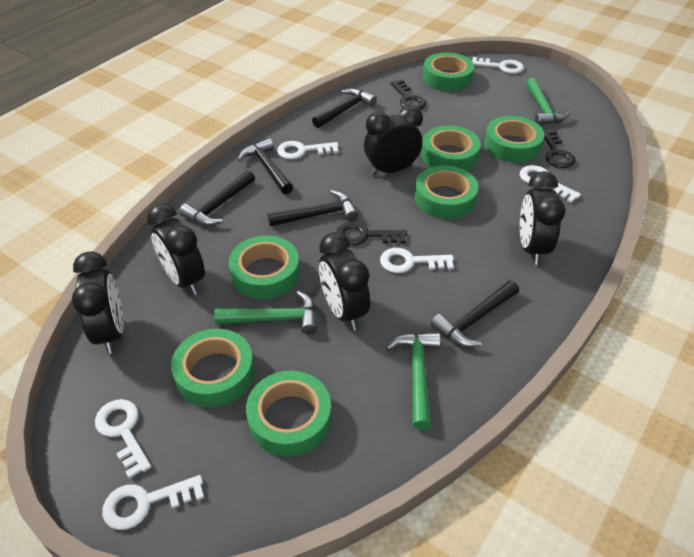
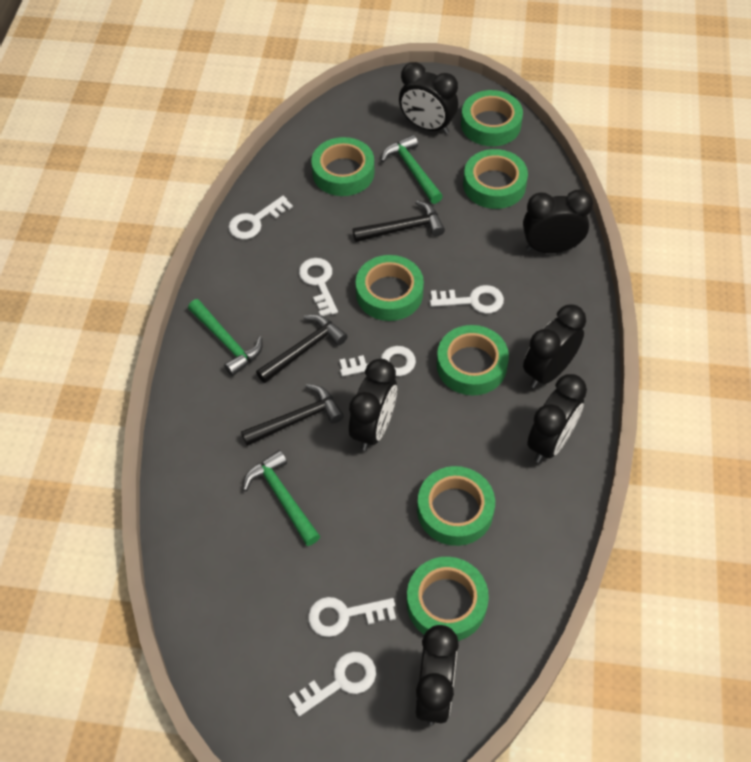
black clock: [72,252,124,354] [147,203,205,295] [319,232,370,330] [364,105,423,176] [520,171,566,265] = 5 -> [349,359,397,451] [399,62,458,134] [416,625,459,725] [523,189,593,253] [523,305,586,388] [527,374,587,463] = 6
black hammer: [179,170,255,226] [238,138,293,194] [267,190,358,226] [312,88,377,128] [431,280,519,347] = 5 -> [241,384,344,446] [256,314,347,383] [353,200,445,242] = 3
black key: [337,222,407,246] [391,80,426,110] [543,130,576,168] = 3 -> none = 0

